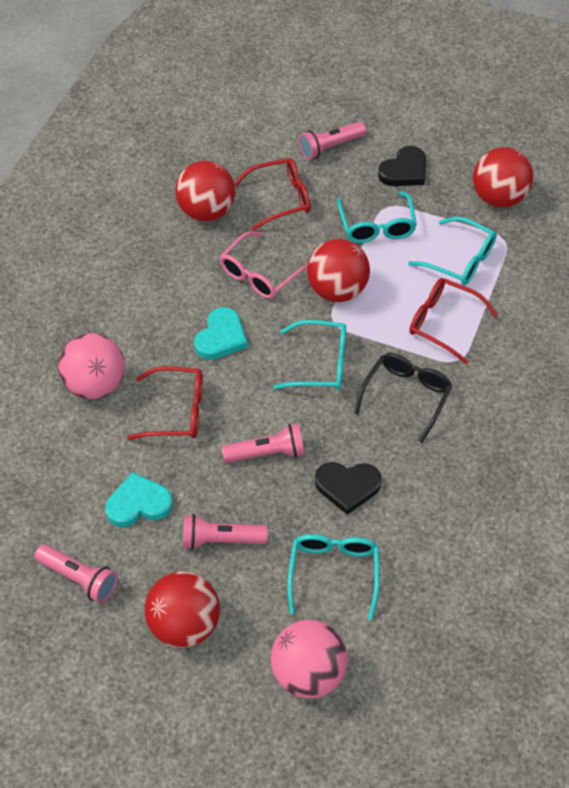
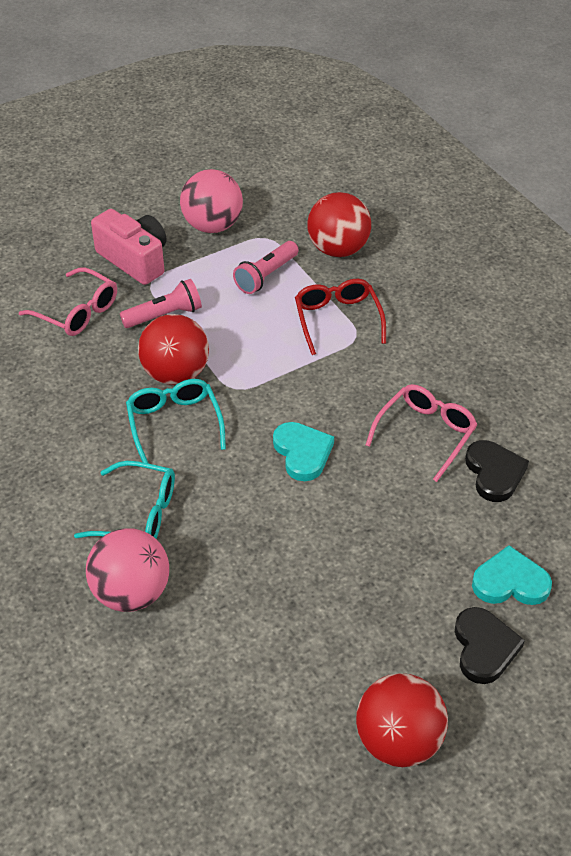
black glasses: [354,353,452,443] = 1 -> none = 0
pink camera: none = 0 -> [91,209,166,285] = 1
pink flashlight: [35,544,118,604] [183,514,268,550] [221,423,305,463] [299,122,366,160] = 4 -> [120,279,202,328] [233,241,299,294] = 2
pink glasses: [219,231,308,299] = 1 -> [19,267,117,336] [366,384,478,482] = 2
red ball: [144,571,220,648] [175,161,235,221] [307,239,370,302] [473,147,533,208] = 4 -> [138,314,209,385] [307,192,371,257] [356,673,448,767] = 3
red glasses: [127,366,203,440] [234,158,311,230] [409,278,497,364] = 3 -> [295,279,386,355] = 1
turquoise glasses: [273,320,346,390] [287,534,380,620] [337,191,417,243] [408,217,497,285] = 4 -> [74,461,175,538] [126,379,226,464] = 2

